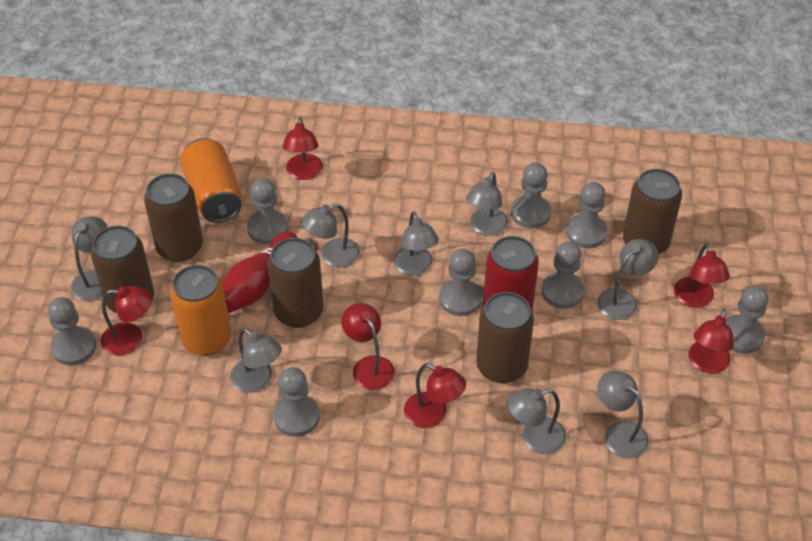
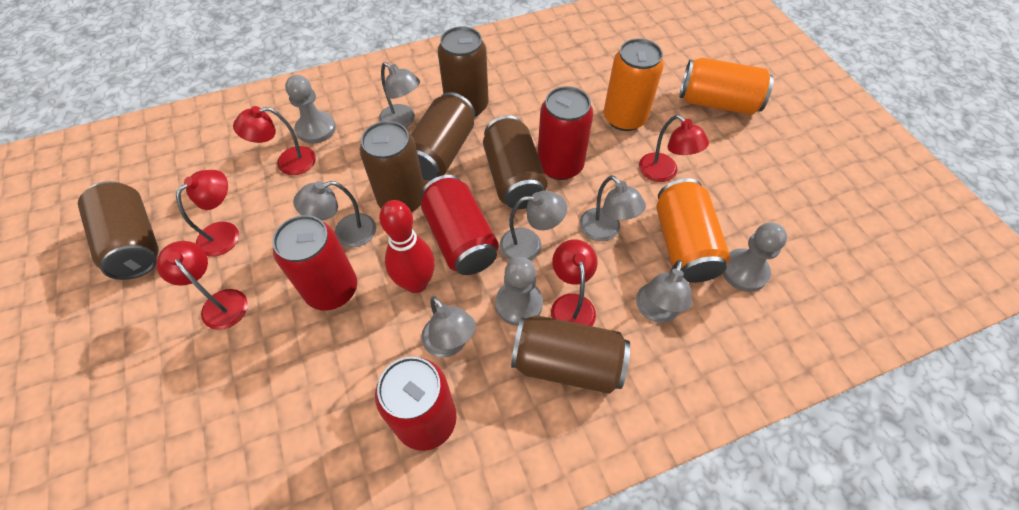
brown can: [91,226,154,313] [144,173,203,262] [268,238,324,328] [476,292,534,383] [623,169,682,254] = 5 -> [78,181,159,280] [360,121,424,212] [411,92,475,181] [438,26,488,117] [483,116,548,209] [511,315,630,394] = 6
grey lamp: [71,216,108,301] [230,328,282,393] [301,203,360,268] [394,211,439,276] [466,172,508,236] [507,388,566,454] [597,239,658,320] [597,371,649,458] = 8 -> [293,181,376,247] [379,62,420,128] [421,296,476,358] [500,191,567,261] [579,175,646,242] [636,260,692,323] = 6
grey pawn: [48,297,96,365] [247,178,288,244] [274,367,320,437] [439,249,482,316] [511,163,551,228] [541,241,584,309] [566,182,608,248] [725,286,768,354] = 8 -> [285,75,336,144] [495,257,543,326] [723,222,787,292] = 3
orange can: [170,265,231,355] [180,138,242,223] = 2 -> [604,38,664,131] [656,178,731,283] [679,58,774,115] = 3
red can: [483,236,539,311] = 1 -> [273,215,357,310] [375,357,457,451] [421,175,499,275] [538,86,593,180] = 4
red lamp: [101,286,152,356] [283,117,323,180] [341,303,395,390] [404,363,466,428] [674,243,730,308] [688,309,734,374] = 6 -> [156,241,248,330] [176,170,239,257] [233,106,316,175] [551,239,597,326] [639,115,709,182] = 5

